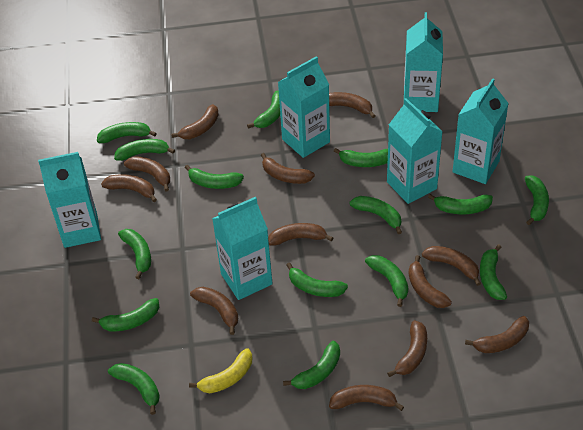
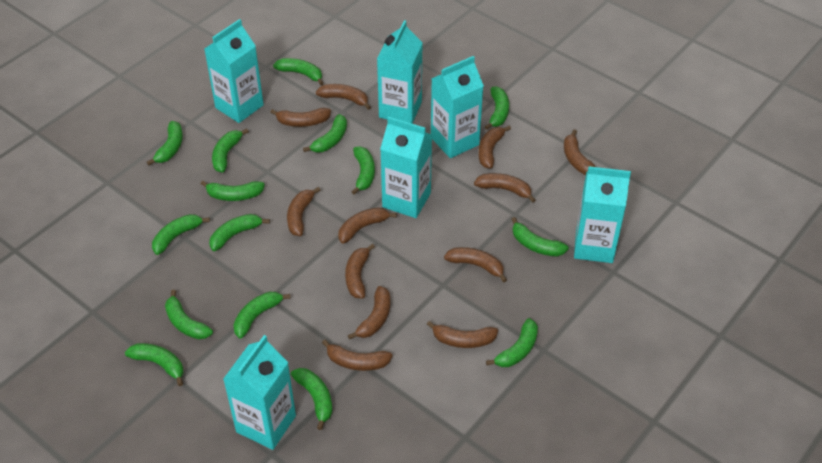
yellow banana: [189,348,252,393] = 1 -> none = 0

